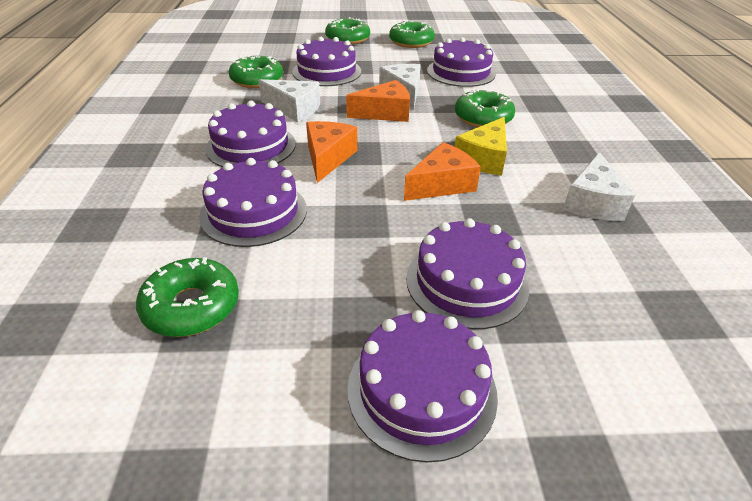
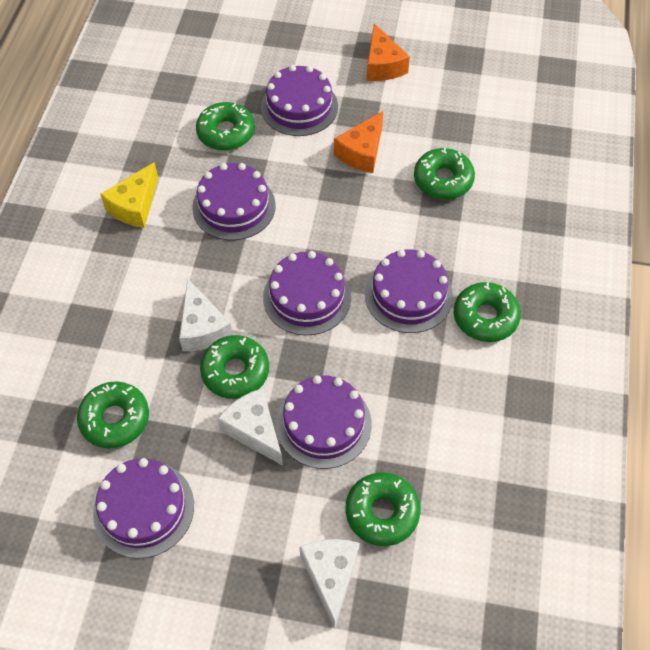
green donut: [136,257,239,337] [229,56,283,88] [325,17,370,45] [389,21,435,48] [455,89,515,127] = 5 -> [77,381,149,448] [196,102,255,151] [200,335,269,399] [346,473,421,546] [414,147,475,199] [454,282,521,342] = 6
orange cheese: [306,121,357,183] [346,80,410,122] [404,142,481,201] = 3 -> [334,111,383,173] [367,23,410,81] = 2

